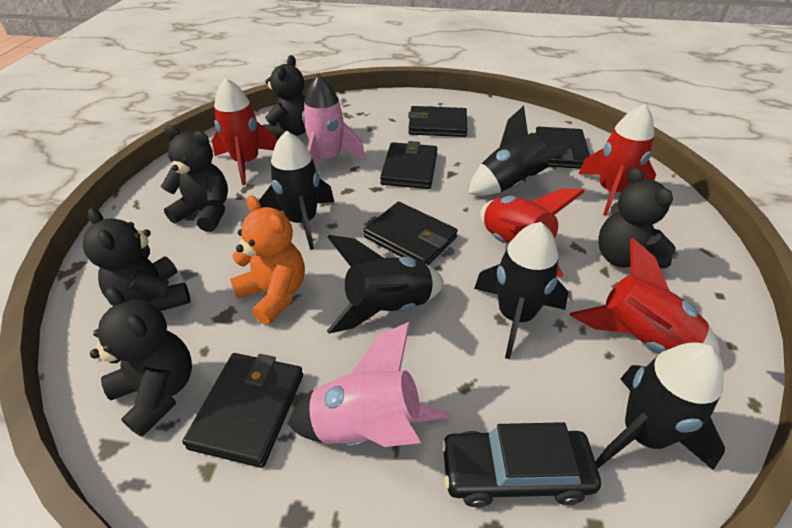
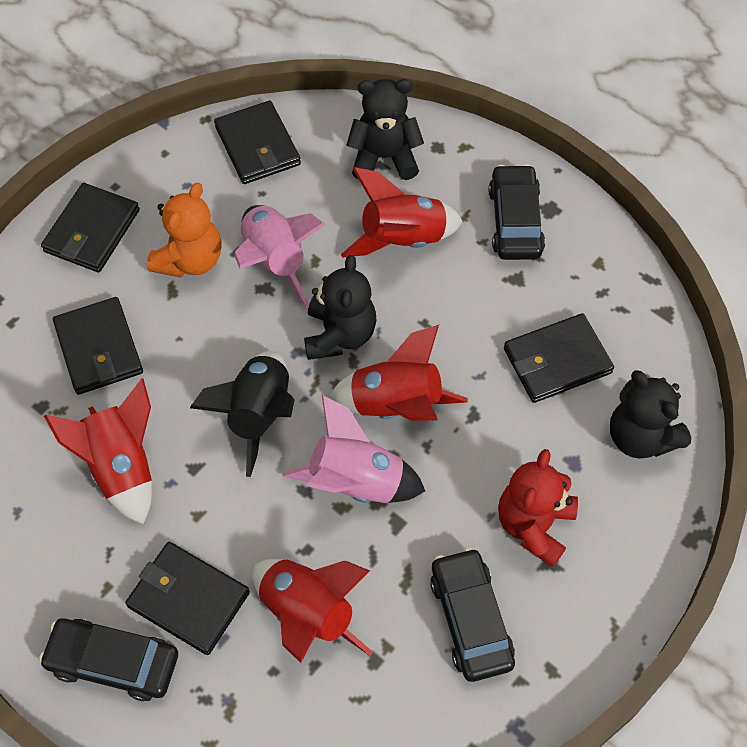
black car: [441,422,601,508] = 1 -> [39,618,178,701] [430,548,515,682] [489,164,545,260] = 3
black rocket: [259,131,334,250] [327,235,444,334] [468,106,572,196] [474,222,569,359] [595,342,725,470] = 5 -> [190,351,295,477] = 1
black teddy bear: [83,207,190,311] [90,287,192,437] [161,125,228,232] [262,55,306,140] [598,167,676,269] = 5 -> [304,255,376,360] [346,79,424,180] [610,370,691,459] = 3
red teddy bear: none = 0 -> [498,449,578,567] = 1

